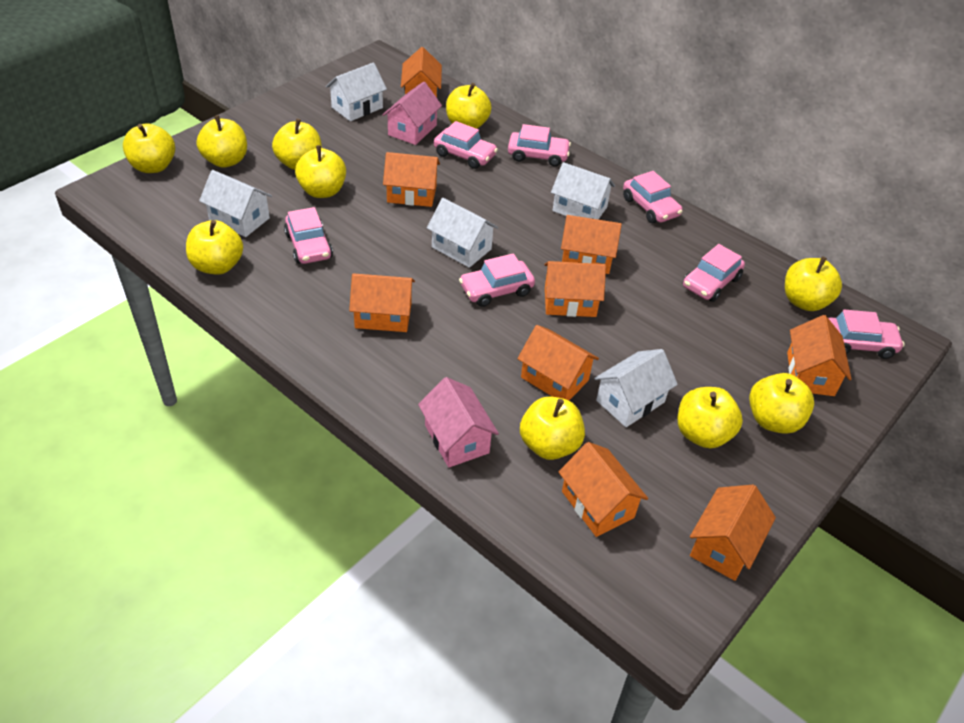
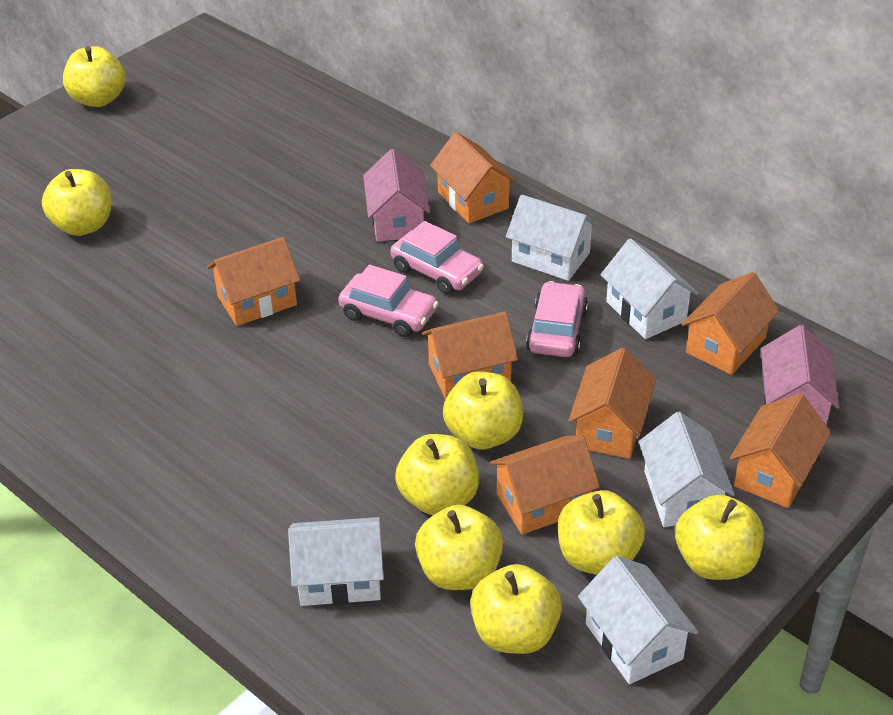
orange house: [349,273,415,332] [383,152,440,207] [401,47,442,98] [517,325,599,400] [544,261,606,317] [559,442,648,537] [561,215,622,274] [690,485,776,581] [787,315,852,396] = 9 -> [207,237,300,326] [422,311,518,399] [430,132,517,223] [490,435,600,535] [568,348,656,459] [681,272,780,375] [730,394,831,508] = 7
pink car: [284,207,333,264] [434,121,498,169] [459,253,535,307] [508,124,571,167] [623,171,683,223] [683,244,745,302] [828,309,905,359] = 7 -> [338,265,438,337] [390,221,484,294] [526,281,588,357] = 3
yellow apple: [123,123,175,173] [186,220,243,275] [196,115,247,168] [272,119,322,170] [295,145,346,198] [446,83,492,129] [520,396,585,460] [678,387,743,449] [749,373,814,434] [785,256,842,311] = 10 -> [42,169,111,236] [63,46,126,107] [395,434,480,515] [415,505,503,590] [443,372,523,449] [470,564,562,654] [558,490,645,575] [675,494,764,580] = 8

